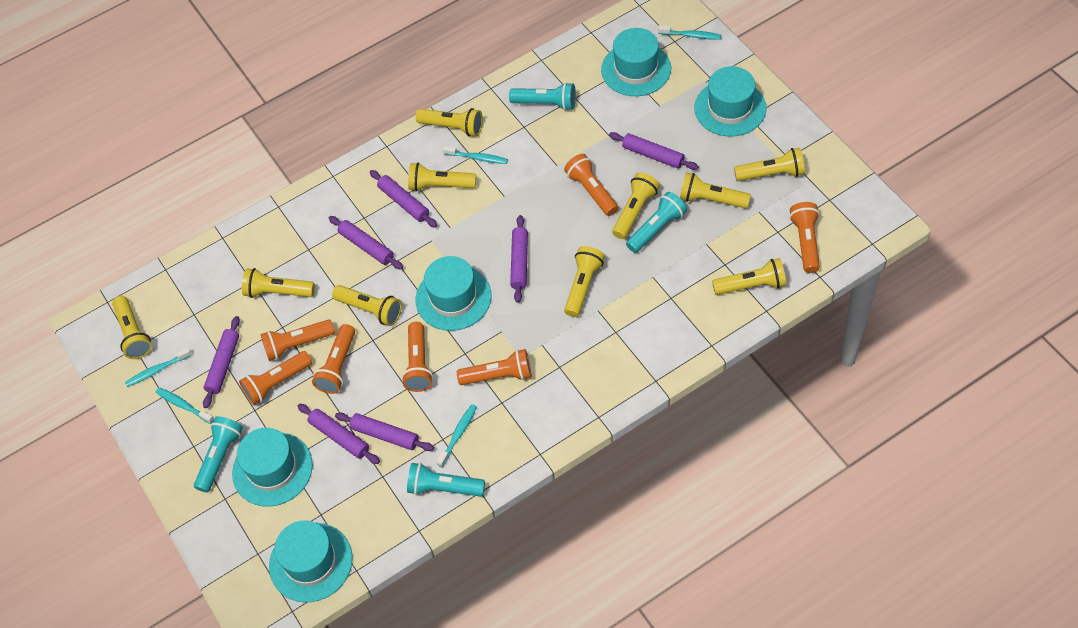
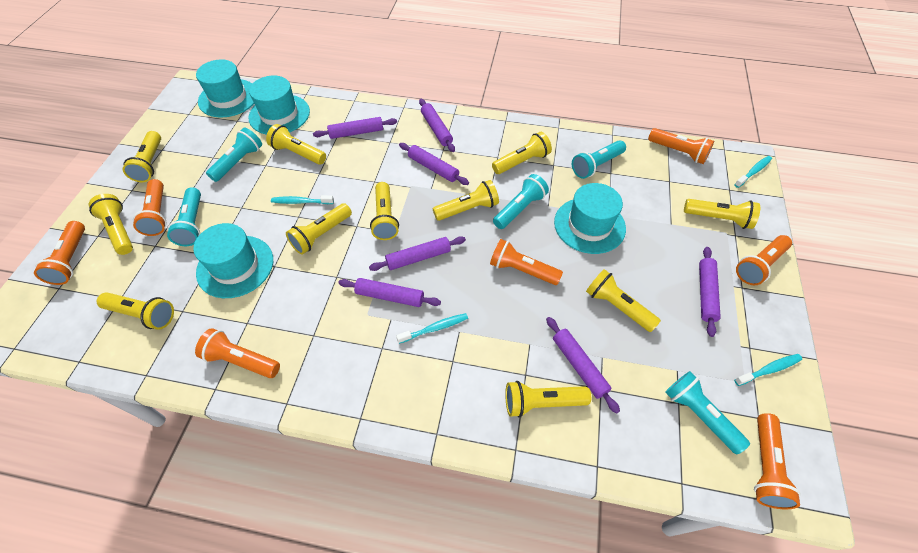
turquoise flashlight: [194,416,243,493] [407,463,485,497] [509,82,576,111] [626,192,687,253] = 4 -> [167,187,201,246] [206,127,262,182] [493,174,549,229] [572,140,626,179] [665,371,750,454] = 5
turquoise hat: [232,428,313,507] [269,521,353,603] [416,256,491,331] [601,28,671,96] [694,66,767,137] = 5 -> [193,223,273,298] [196,59,254,118] [248,75,310,135] [554,183,626,254] = 4
turquoise toothbrush: [125,347,192,387] [155,387,214,424] [436,404,477,467] [443,146,508,164] [658,25,721,40] = 5 -> [271,195,334,204] [396,313,468,344] [734,156,772,188] [734,354,802,386] = 4
yellow flashlight: [112,296,152,359] [242,268,315,298] [332,285,402,326] [408,163,476,191] [416,108,483,137] [564,246,605,317] [612,173,660,239] [680,172,751,208] [712,258,786,295] [734,148,805,181] = 10 -> [89,194,133,255] [97,292,174,330] [122,131,161,182] [266,124,326,165] [286,203,352,254] [370,182,399,240] [433,180,499,221] [492,132,552,174] [505,381,591,417] [586,269,661,332] [684,199,760,229] = 11

